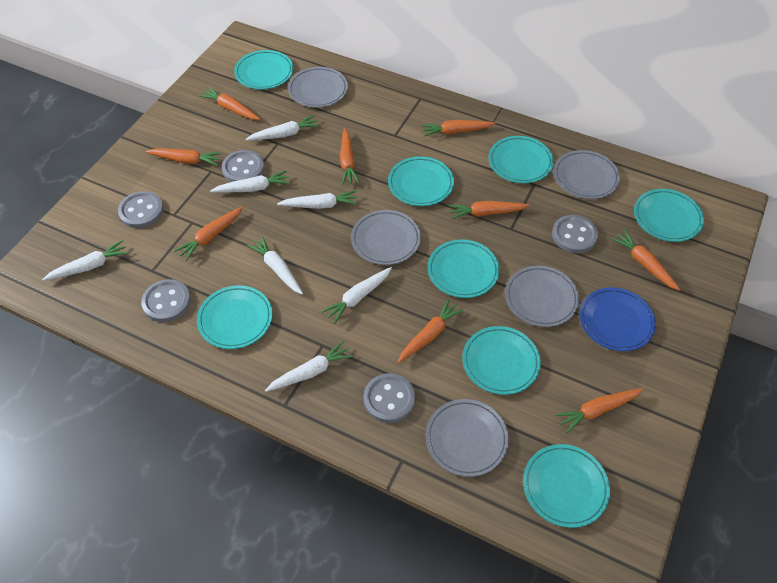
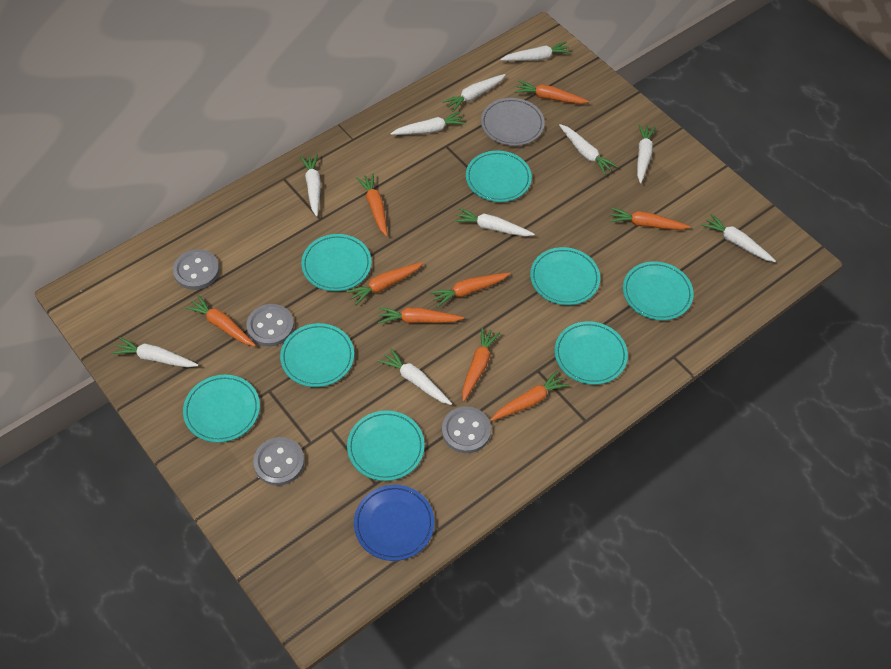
grey button: [118,191,164,228] [141,279,191,322] [222,150,264,182] [363,373,415,423] [552,215,598,253] = 5 -> [173,249,219,290] [246,304,294,347] [253,437,304,486] [442,406,491,453] = 4
grey plate: [288,67,348,108] [351,210,421,265] [425,399,509,477] [505,266,579,327] [554,150,620,199] = 5 -> [481,98,545,146] = 1
white carrot: [42,240,129,281] [210,171,290,193] [245,115,320,141] [247,236,303,295] [265,341,353,392] [277,190,358,209] [321,267,392,324] = 7 -> [112,337,199,368] [300,154,321,217] [378,348,452,405] [390,111,466,135] [442,74,506,112] [454,208,535,236] [500,41,572,61] [559,124,618,175] [637,124,656,183] [701,214,776,262] = 10

